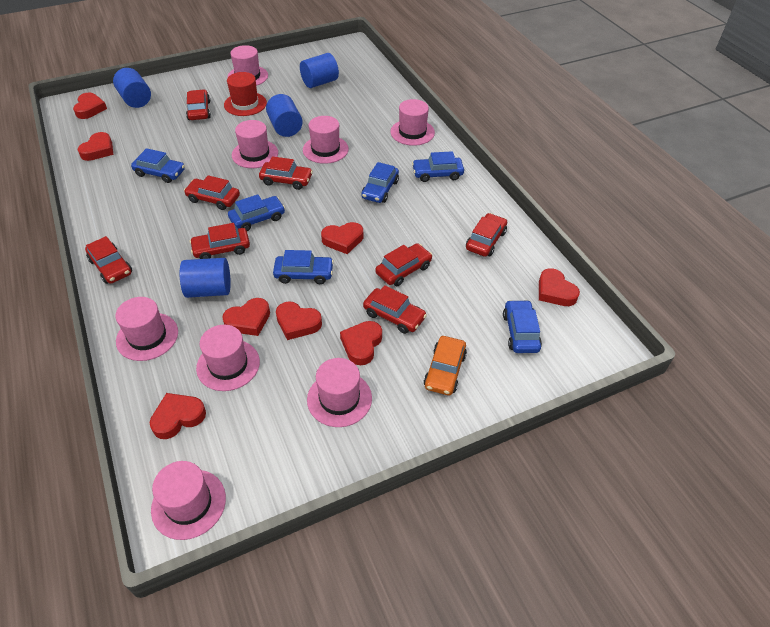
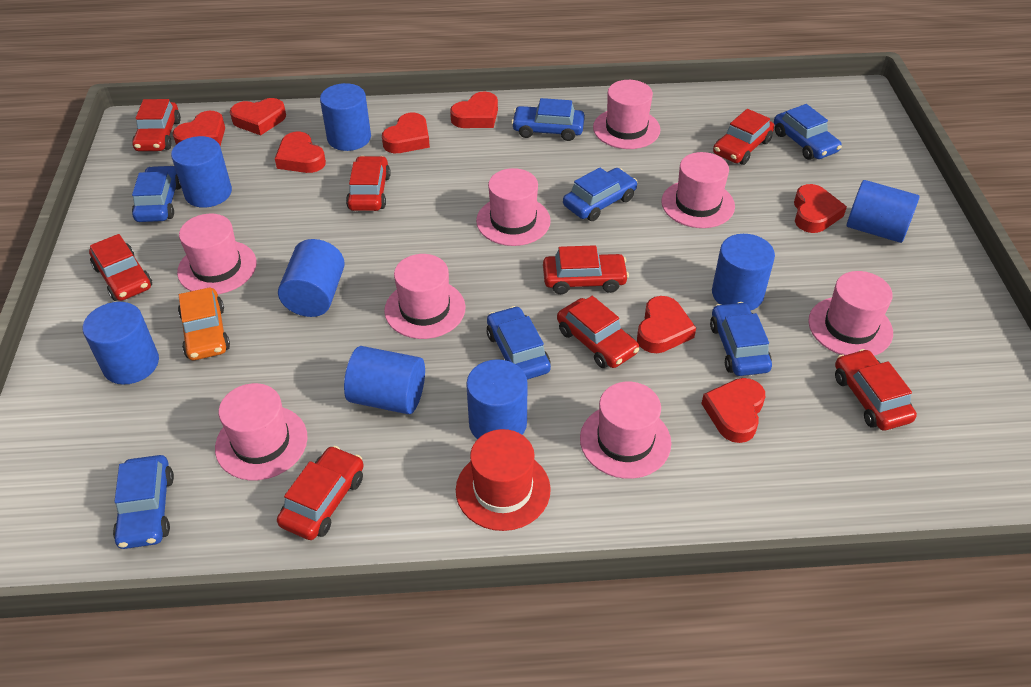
blue car: [131,148,185,183] [228,194,285,231] [273,250,334,284] [361,162,399,203] [412,151,464,182] [503,300,542,353] = 6 -> [113,455,174,549] [132,165,181,222] [487,306,551,380] [511,98,585,141] [563,167,637,221] [710,302,772,376] [774,104,842,160] = 7
blue cylinder: [113,68,151,108] [180,258,231,298] [266,94,303,137] [300,53,339,88] = 4 -> [83,302,159,385] [171,136,232,208] [278,239,345,317] [320,83,371,151] [344,346,425,414] [466,359,528,439] [712,234,775,311] [847,180,919,243] = 8

